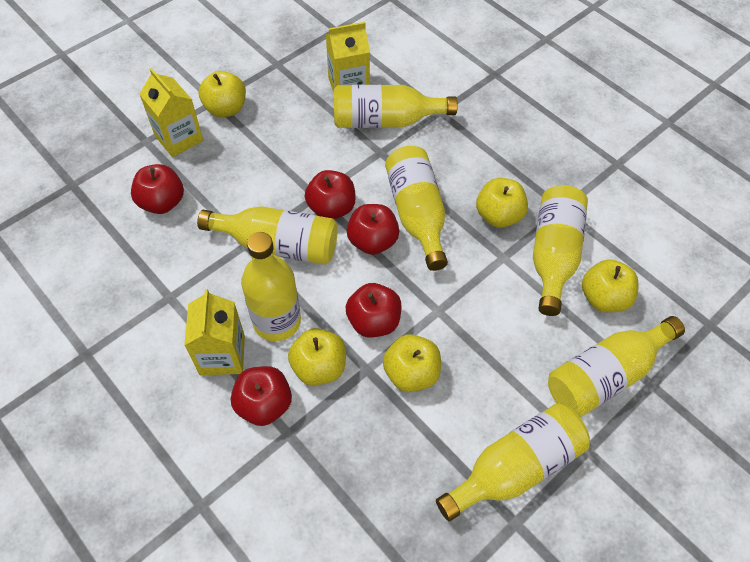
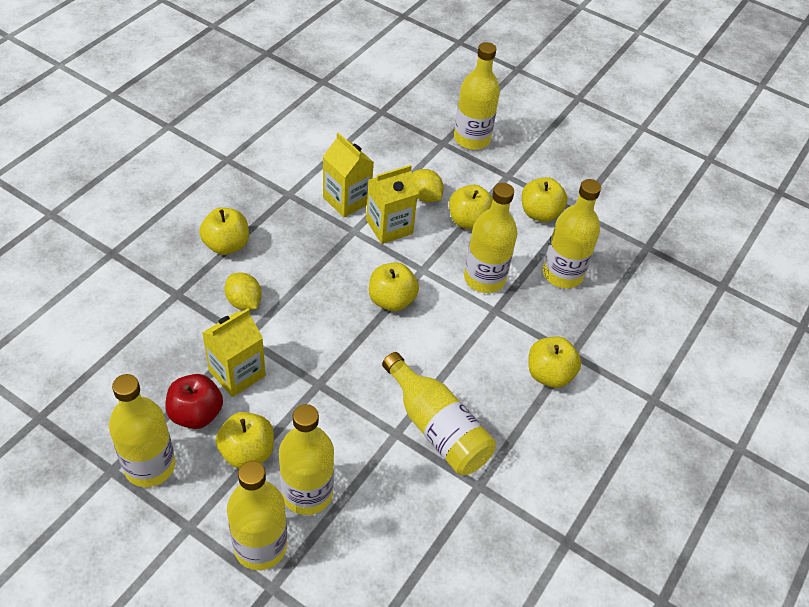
red apple: [131,164,184,214] [231,366,292,426] [305,170,356,219] [346,283,402,338] [347,204,399,255] = 5 -> [165,374,223,429] = 1
yellow apple: [199,71,246,117] [288,328,346,386] [383,334,441,392] [476,178,528,228] [582,259,639,312] = 5 -> [199,207,249,255] [215,412,274,469] [369,263,419,311] [449,185,493,230] [522,177,568,222] [528,337,581,388] = 6
yellow lemon: none = 0 -> [225,272,262,310] [412,169,444,202] = 2

